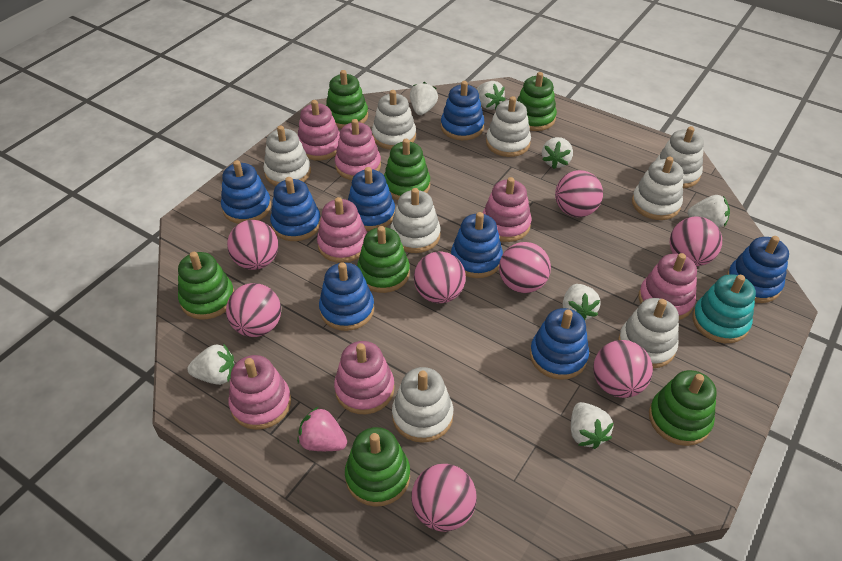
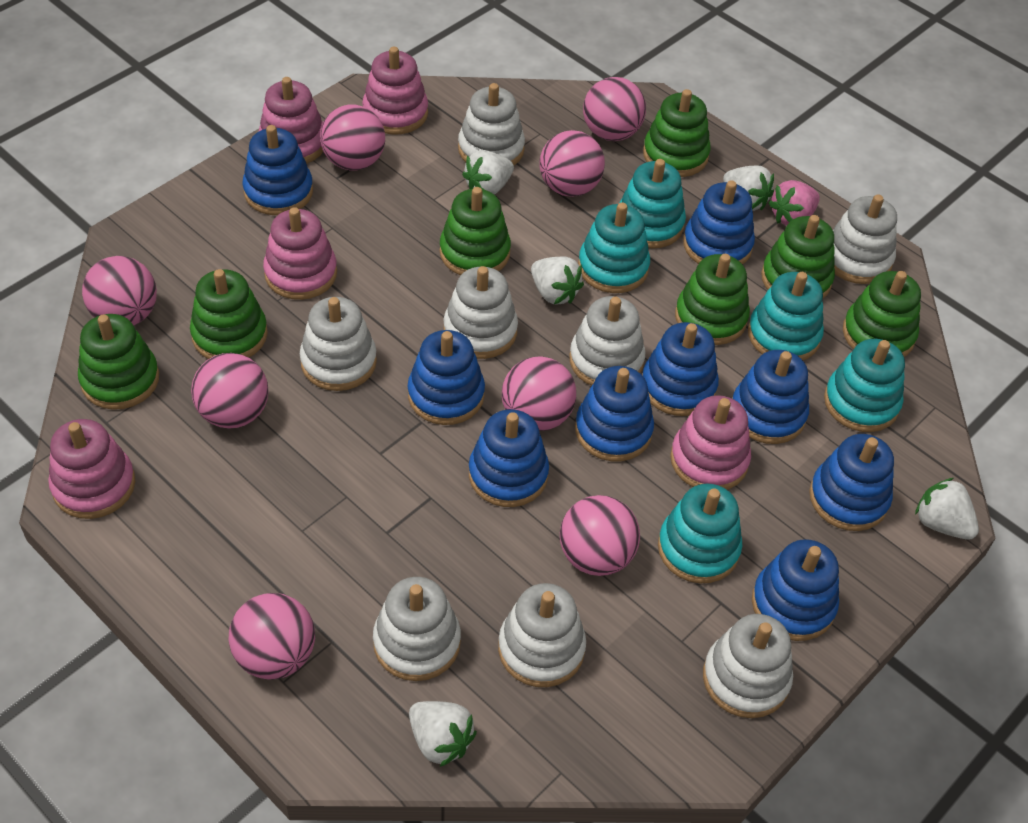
blue stacking toy: [221,160,271,224] [270,177,321,241] [319,262,374,331] [348,167,395,231] [441,81,484,140] [451,212,503,278] [530,308,589,380] [727,236,789,303] = 8 -> [242,125,313,215] [408,330,485,425] [469,409,549,507] [575,366,654,461] [642,322,719,416] [683,180,755,264] [732,350,809,444] [752,539,839,641] [809,434,894,531] = 9
pink stacking toy: [228,355,291,430] [298,100,340,161] [317,197,367,263] [334,341,395,414] [335,119,381,180] [482,177,532,242] [638,253,697,320] = 7 -> [48,419,135,519] [259,77,323,164] [263,207,337,300] [362,47,428,135] [670,395,751,490] = 5
turquoise stacking toy: [692,274,756,343] = 1 -> [578,202,650,293] [619,159,686,249] [658,483,742,583] [748,272,824,361] [824,339,905,432] = 5
white strawberry: [187,344,234,385] [410,82,438,115] [477,81,506,110] [542,137,573,169] [563,284,601,320] [571,402,614,449] [688,195,730,228] = 7 -> [409,701,477,767] [462,150,514,195] [531,256,584,305] [723,166,774,211] [915,478,979,540] = 5

